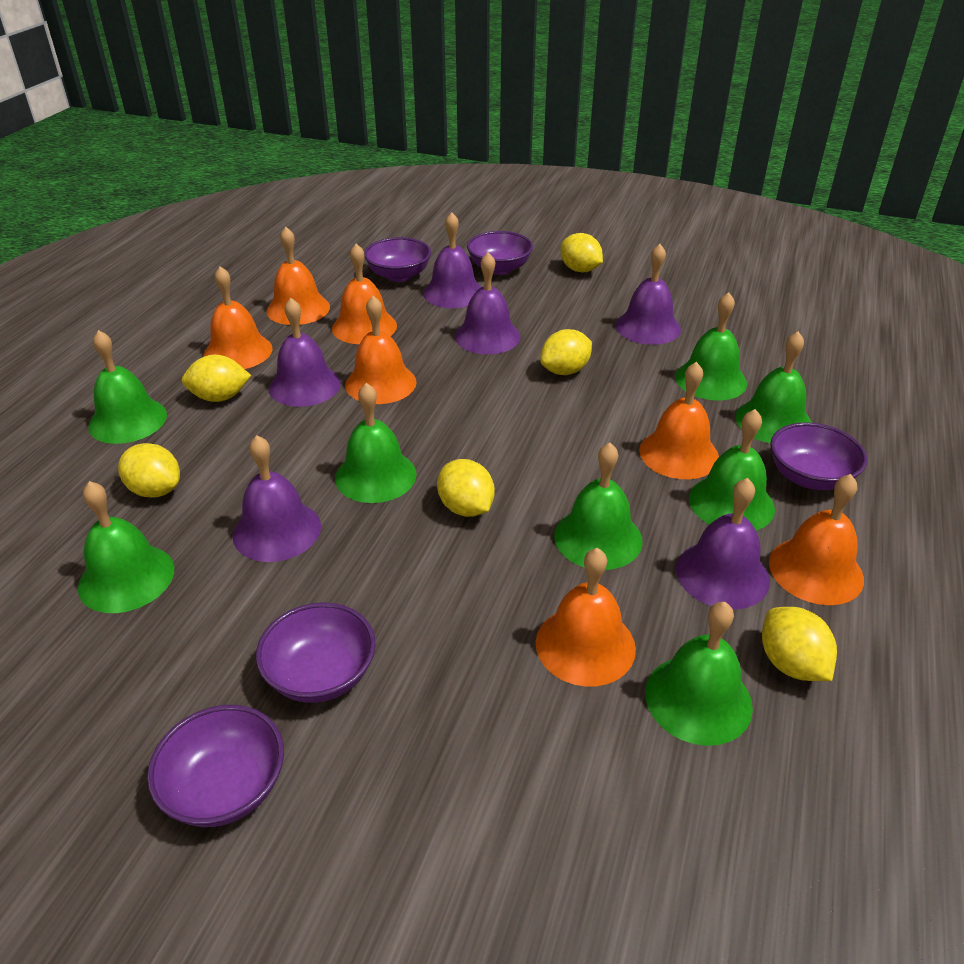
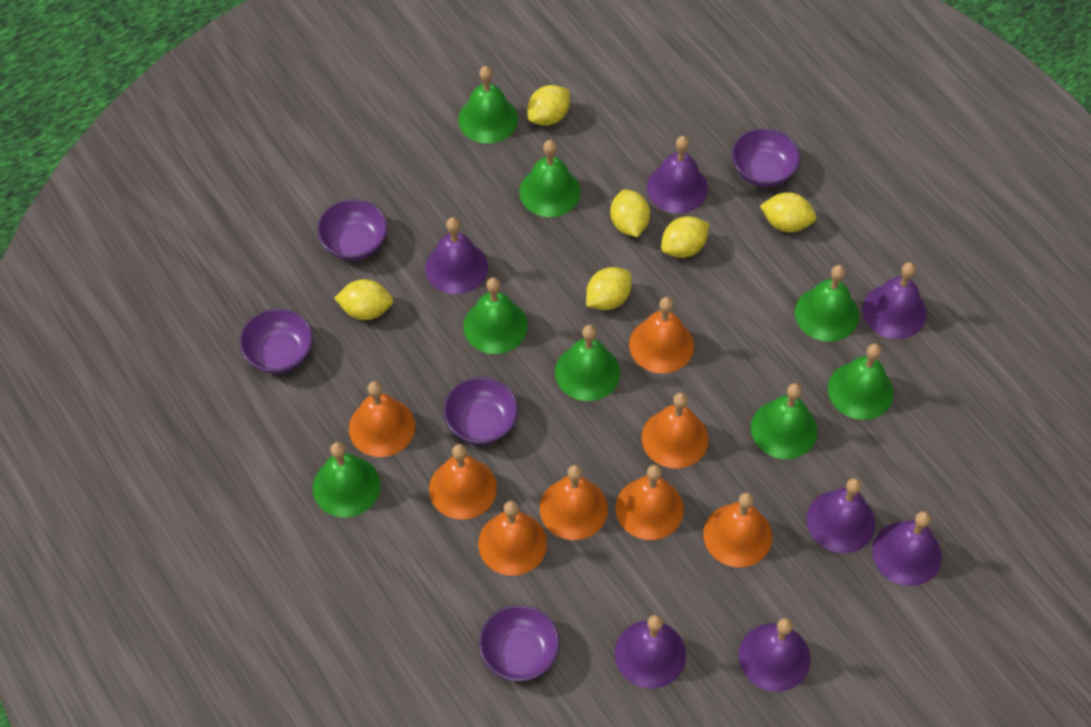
orange bell: [204,266,273,369] [266,227,330,325] [332,244,397,344] [345,296,417,404] [536,548,636,687] [639,362,719,479] [769,474,864,605] = 7 -> [349,381,415,457] [429,444,497,520] [478,501,547,576] [540,465,608,540] [616,465,684,540] [629,297,694,373] [642,393,708,468] [703,492,772,567] = 8
purple bell: [232,435,321,562] [269,298,341,407] [423,212,481,308] [455,252,521,354] [615,244,681,345] [676,478,770,610] = 6 -> [425,217,488,294] [615,615,686,689] [647,136,708,213] [739,618,810,692] [807,478,875,553] [862,262,927,339] [872,511,942,586] = 7

